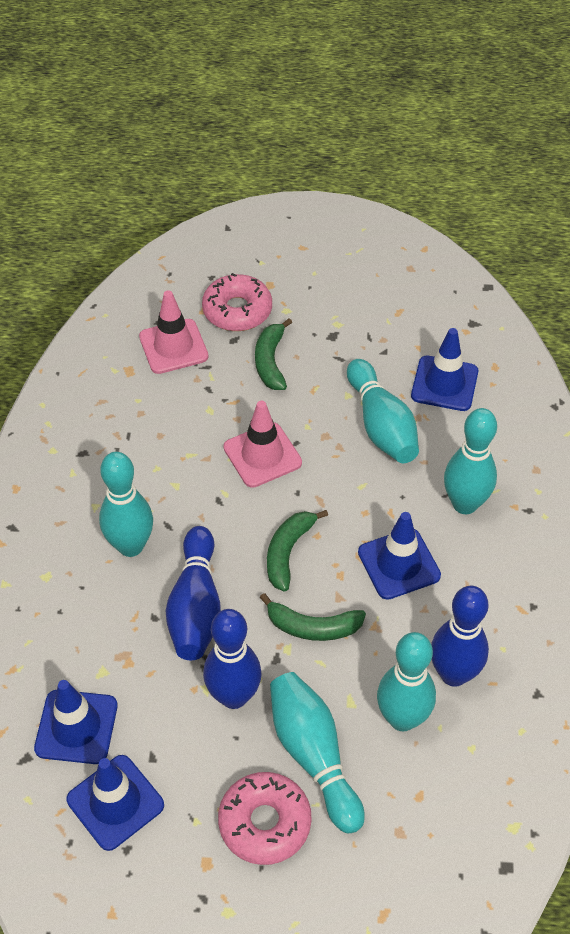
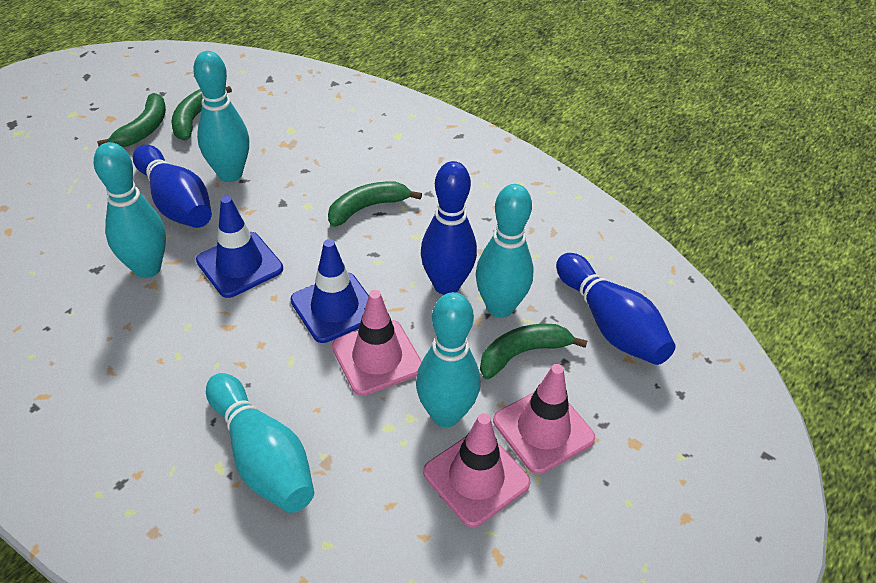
blue traffic cone: [34,680,118,764] [67,755,164,851] [358,512,441,600] [411,328,478,411] = 4 -> [196,196,283,298] [291,239,369,343] = 2
green banana: [255,318,292,390] [260,593,366,641] [267,510,328,591] = 3 -> [97,93,166,147] [172,86,232,140] [328,182,422,227] [480,324,587,379] = 4
pink donut: [202,273,272,331] [218,772,312,865] = 2 -> none = 0
pink traffic cone: [139,290,209,374] [223,401,302,488] = 2 -> [332,290,422,396] [423,413,531,527] [493,364,595,474] = 3

